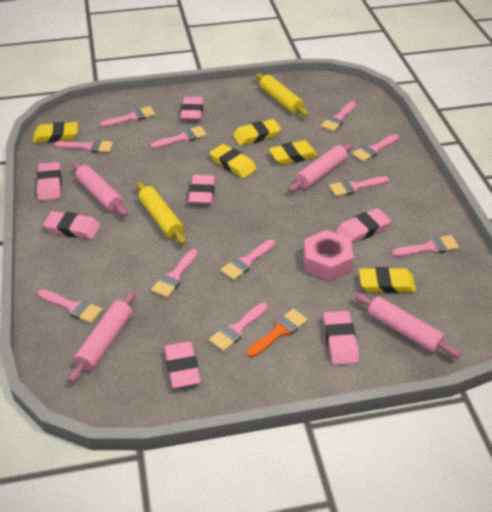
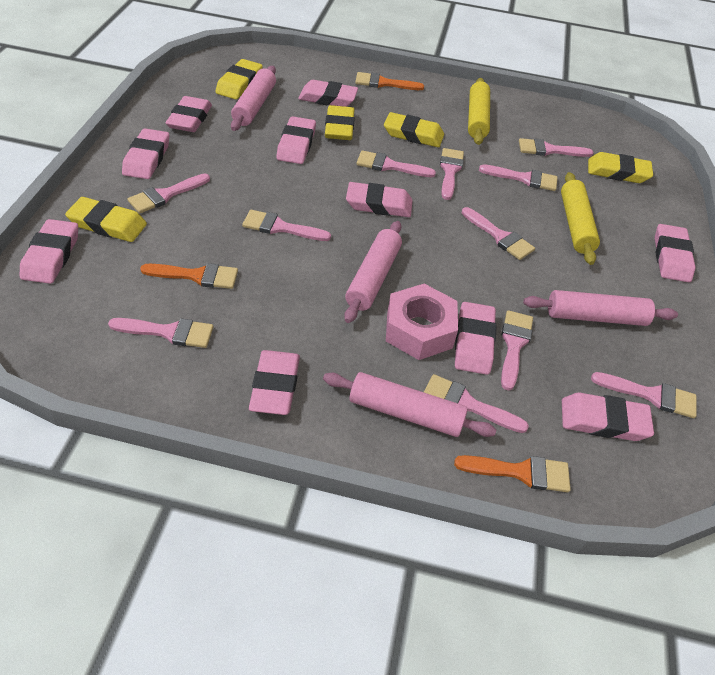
orange brush: [247,309,308,357] = 1 -> [140,263,238,289] [355,72,424,90] [454,455,571,492] = 3
pink eraser: [37,162,62,201] [43,211,100,239] [164,341,201,388] [180,97,204,121] [188,175,215,205] [323,311,359,365] [336,208,391,244] = 7 -> [20,219,78,284] [122,128,169,179] [166,96,212,132] [249,350,300,415] [276,116,316,164] [298,80,358,107] [346,182,413,217] [455,302,497,375] [562,393,654,441] [655,224,695,282] = 10

